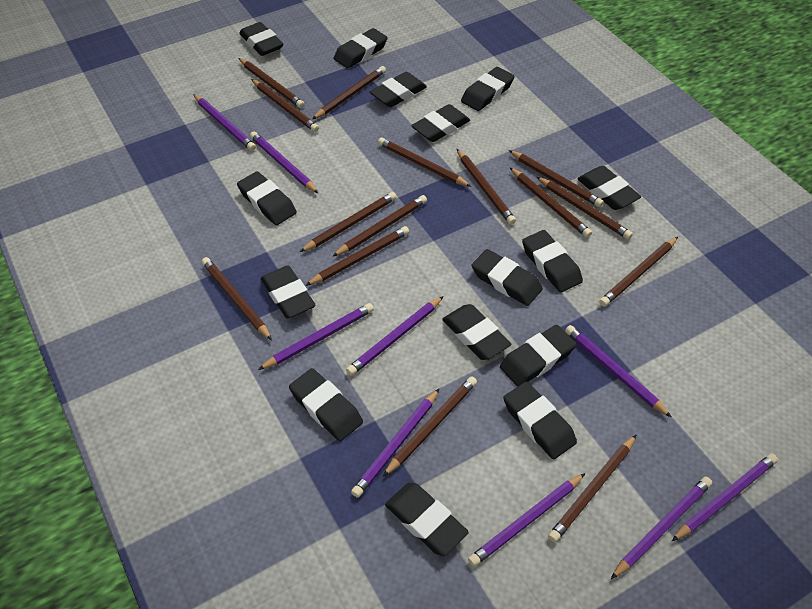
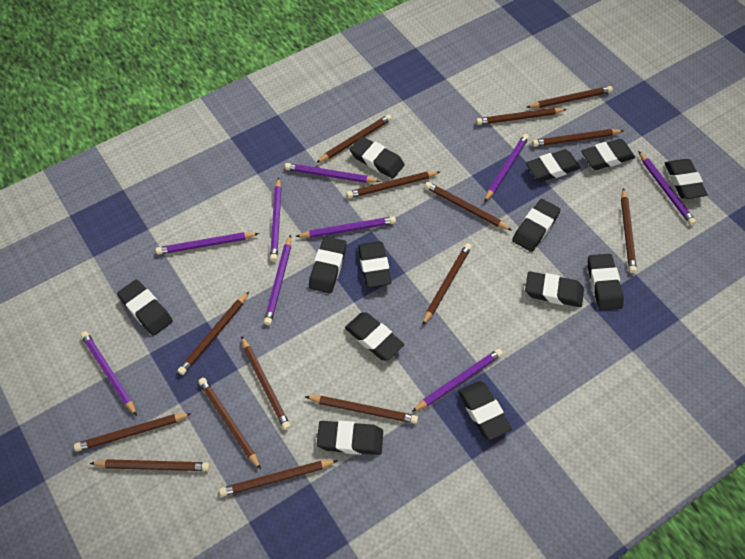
black eraser: [237,171,297,225] [239,22,283,56] [261,265,316,318] [289,368,363,441] [334,28,388,68] [370,72,427,107] [385,482,469,556] [411,104,470,142] [442,304,511,360] [461,67,514,111] [472,249,543,306] [500,325,576,387] [503,382,577,459] [522,230,583,292] [577,166,641,210] = 15 -> [117,280,173,336] [309,236,347,293] [317,421,383,455] [345,312,404,361] [350,136,405,178] [358,241,392,288] [458,381,512,440] [512,199,561,252] [525,271,584,307] [526,149,581,182] [581,139,635,170] [588,254,624,310] [665,159,708,199] = 13

